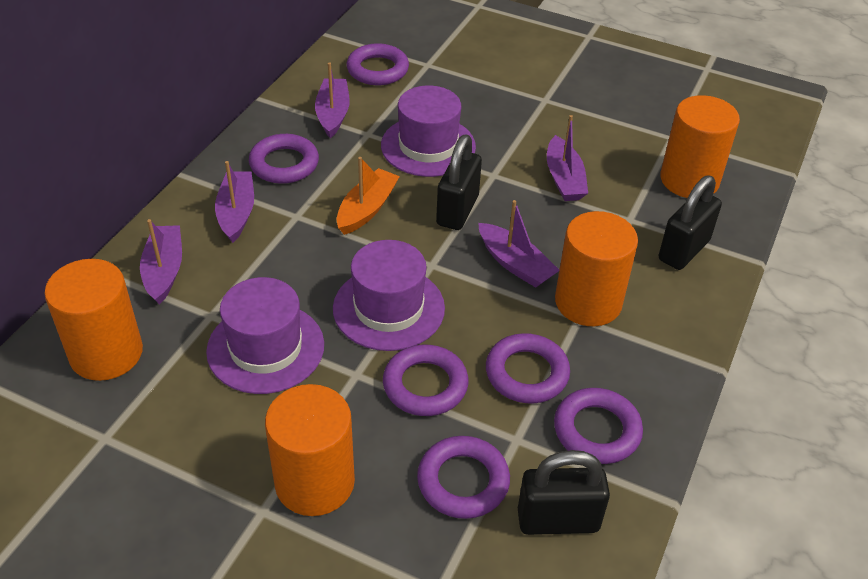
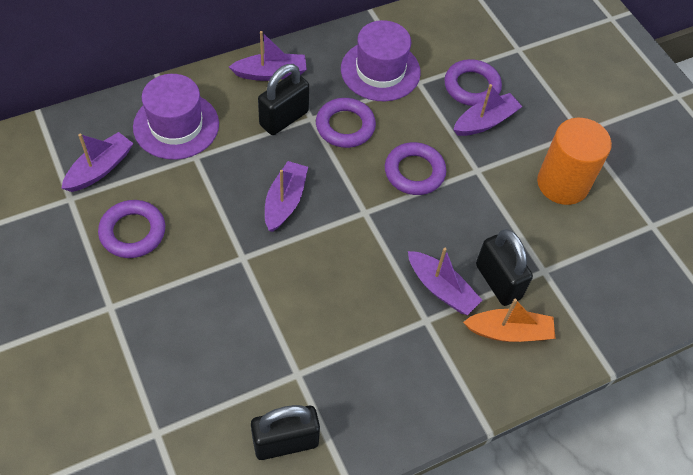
orange cylinder: [44,259,143,381] [265,384,355,516] [555,211,638,326] [660,95,740,198] = 4 -> [537,118,612,205] = 1
purple hat: [206,277,324,394] [333,240,445,351] [381,86,476,177] = 3 -> [133,74,219,160] [341,20,421,101] = 2
purple ring: [249,134,319,184] [347,43,409,85] [383,345,469,416] [417,436,510,519] [486,333,570,404] [554,388,643,464] = 6 -> [98,200,165,258] [316,98,376,148] [385,142,446,195] [444,59,502,106] = 4

